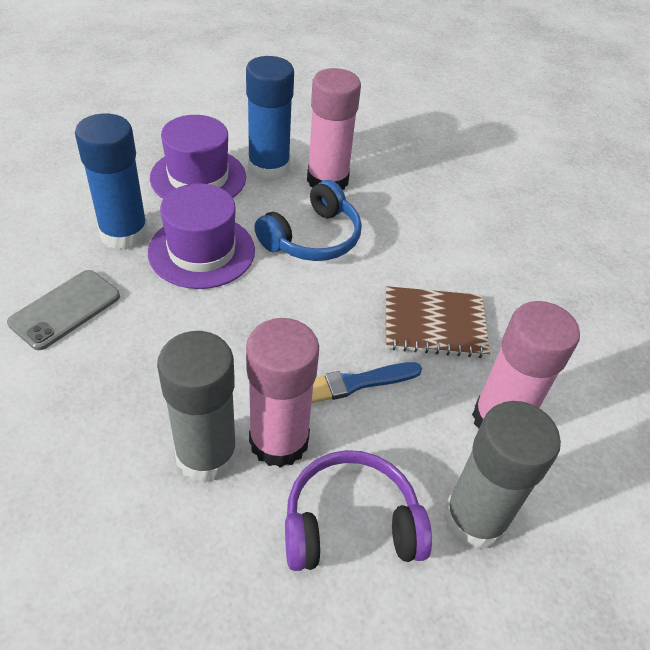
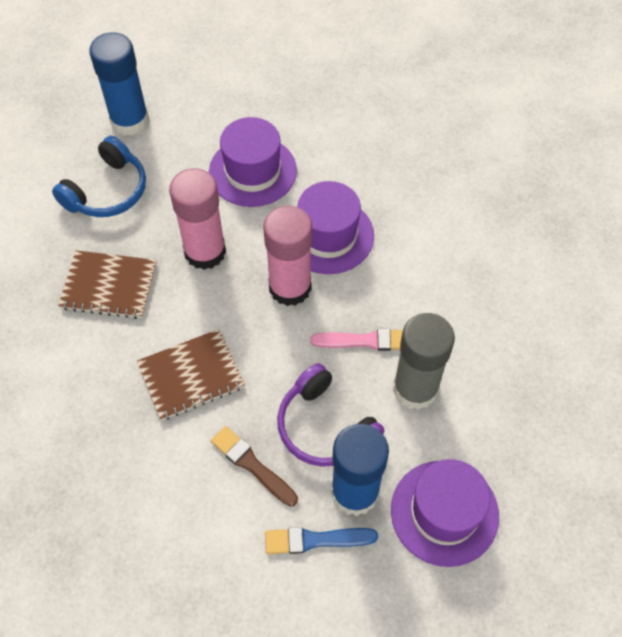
brown brush: none = 0 -> [211,426,298,507] = 1
brown notebook: [386,286,490,358] = 1 -> [58,250,157,319] [137,329,245,421] = 2
grey glue stick: [157,331,237,483] [444,401,561,550] = 2 -> [393,313,455,410] = 1
grey phone: [7,270,120,350] = 1 -> none = 0
pink brush: none = 0 -> [310,329,403,351] = 1
pink glue stick: [246,318,319,468] [307,68,361,190] [472,301,580,428] = 3 -> [169,168,226,270] [263,206,312,306] = 2
purple hat: [148,183,255,289] [150,115,246,199] = 2 -> [209,117,297,207] [297,181,374,274] [391,459,499,567] = 3

